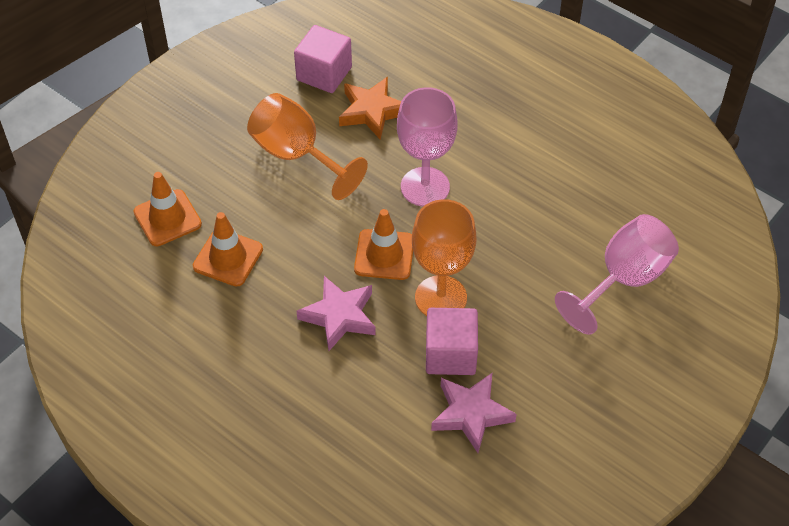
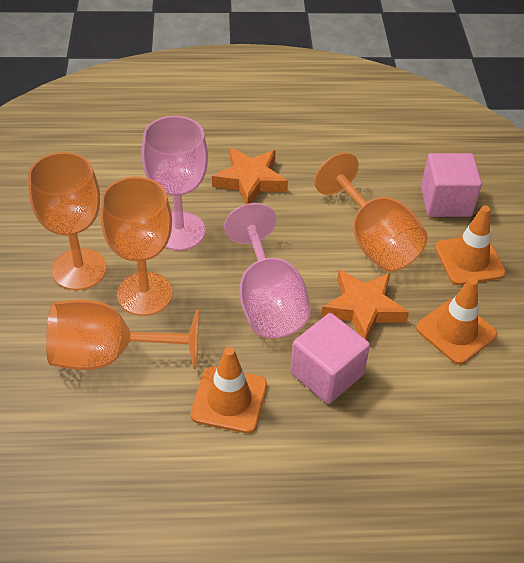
orange goblet: [247,93,368,200] [412,199,476,316] = 2 -> [28,152,107,290] [46,300,199,370] [100,176,173,316] [314,152,428,272] = 4
orange star: [339,77,401,140] = 1 -> [212,147,288,204] [321,270,409,340] = 2
pink star: [297,276,376,351] [431,373,517,453] = 2 -> none = 0

